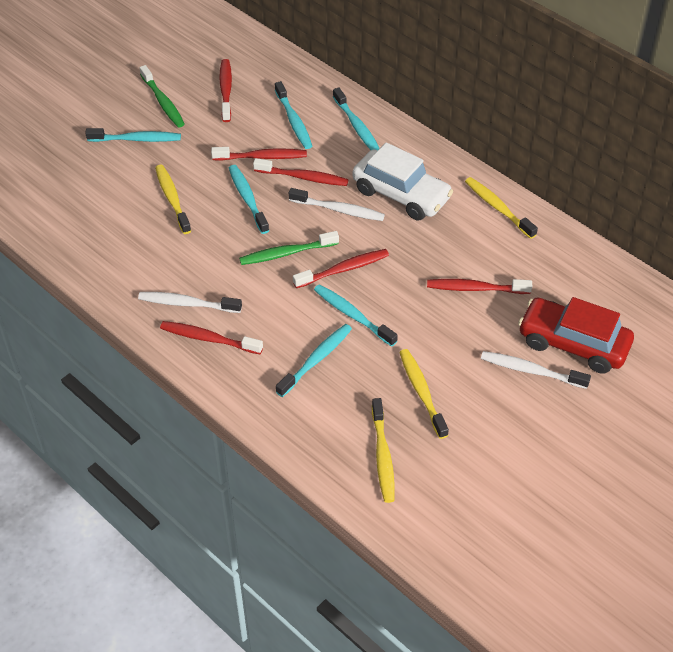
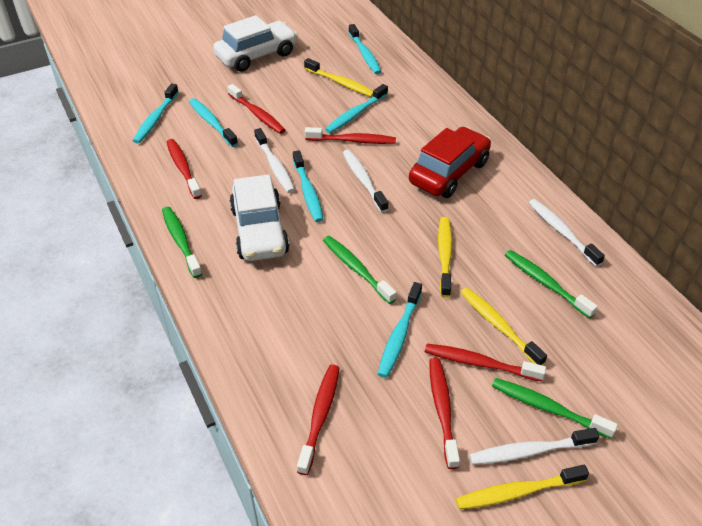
green toothbrush: [140,65,185,128] [239,231,339,265] = 2 -> [162,207,202,278] [323,236,397,304] [492,378,618,439] [505,250,598,318] = 4
white car: [352,142,453,220] = 1 -> [213,15,298,72] [229,174,289,261] = 2
white toothbrush: [138,292,242,313] [289,188,385,221] [481,351,591,389] = 3 -> [254,128,295,193] [343,150,388,213] [469,428,599,465] [529,199,605,267] = 4

